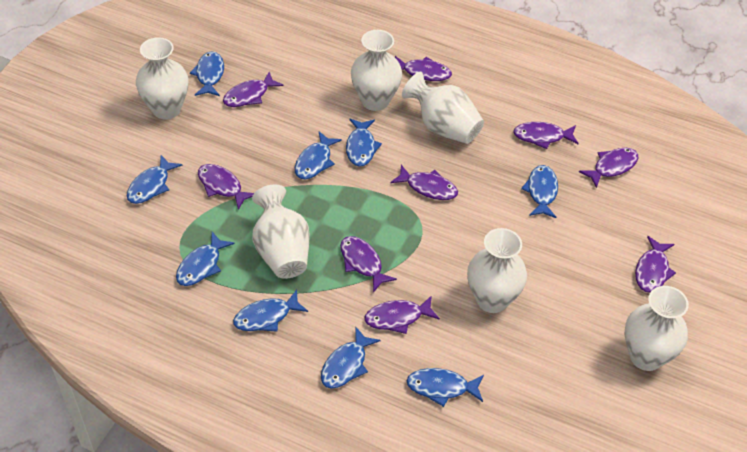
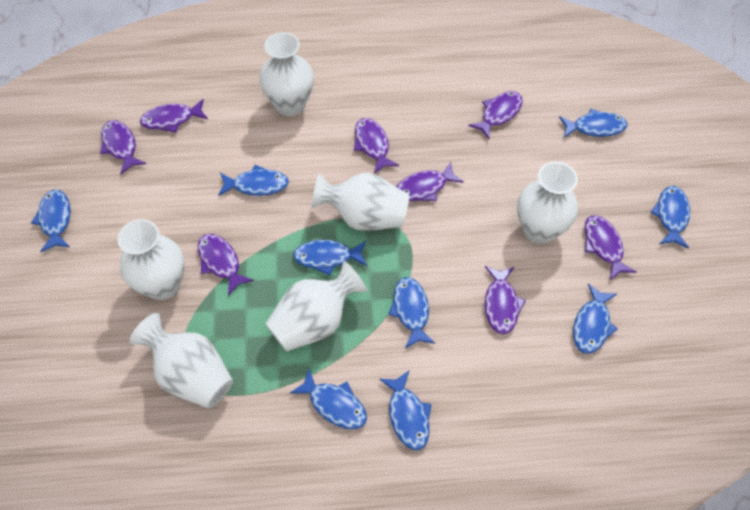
purple fish: [198,164,254,210] [223,72,283,107] [340,236,397,292] [364,295,440,334] [390,165,458,200] [395,56,452,81] [513,122,579,149] [579,148,638,188] [635,236,676,292] = 9 -> [100,120,146,174] [140,99,208,132] [198,234,254,296] [354,118,399,174] [396,162,464,201] [468,91,523,139] [485,266,526,334] [585,215,636,280] = 8

